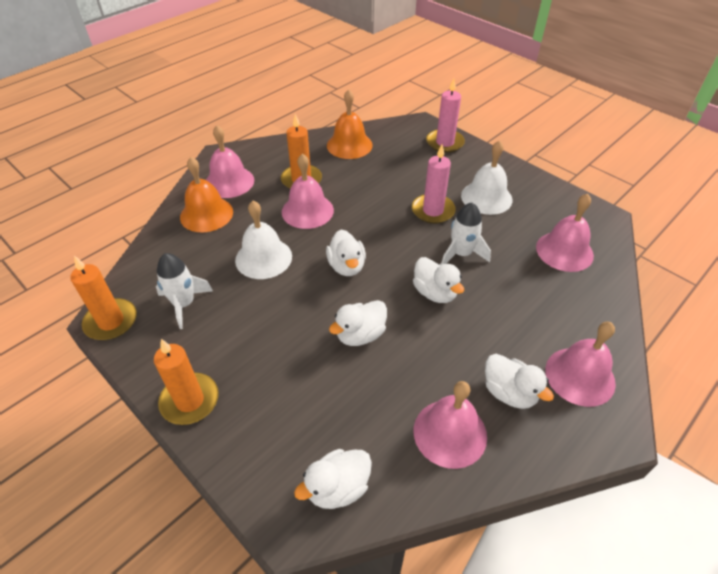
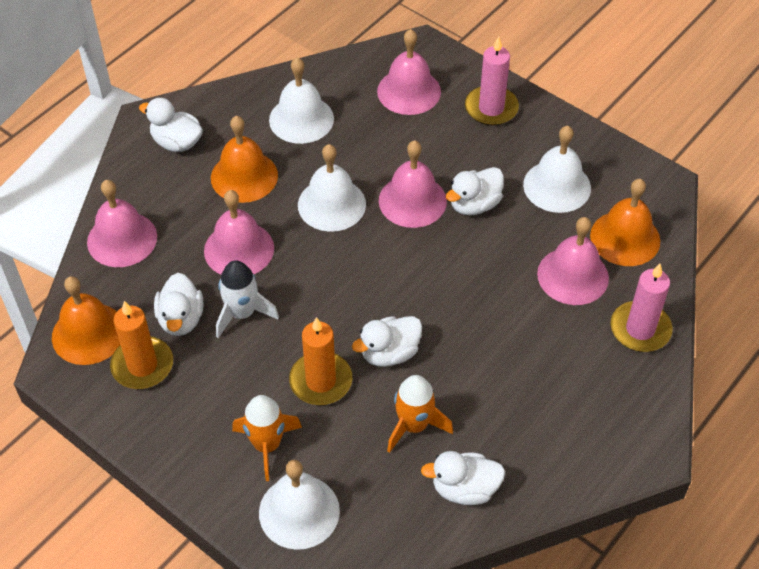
orange bell: [180,157,233,232] [327,89,373,159] = 2 -> [52,276,120,365] [211,116,278,203] [590,179,660,266] = 3
orange candle: [70,256,137,340] [154,339,219,425] [281,114,322,189] = 3 -> [110,301,173,389] [289,317,352,405] = 2
orange rocket: none = 0 -> [232,395,302,481] [387,375,453,453] = 2
white bell: [235,201,292,279] [461,140,512,215] = 2 -> [259,460,340,550] [269,57,334,144] [298,144,366,232] [523,126,591,213] = 4
white rocket: [156,253,213,329] [441,203,491,264] = 2 -> [216,260,279,338] = 1

